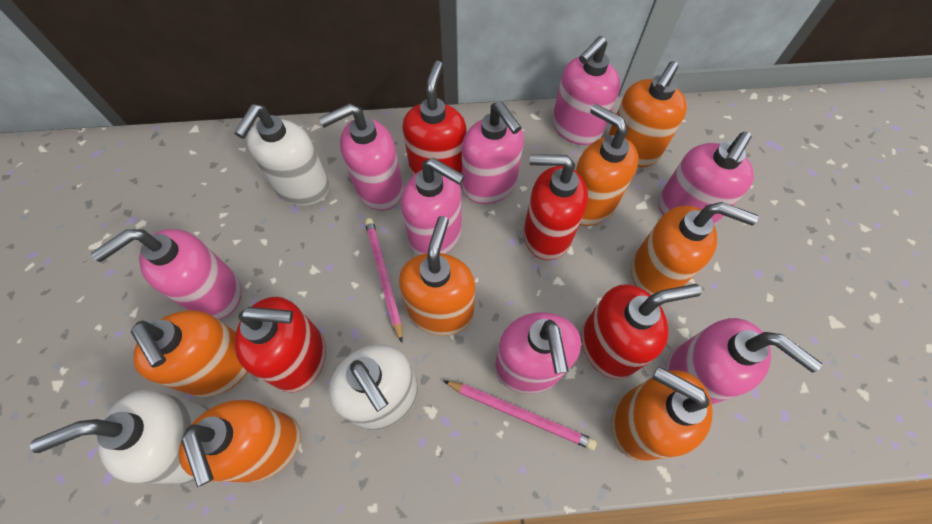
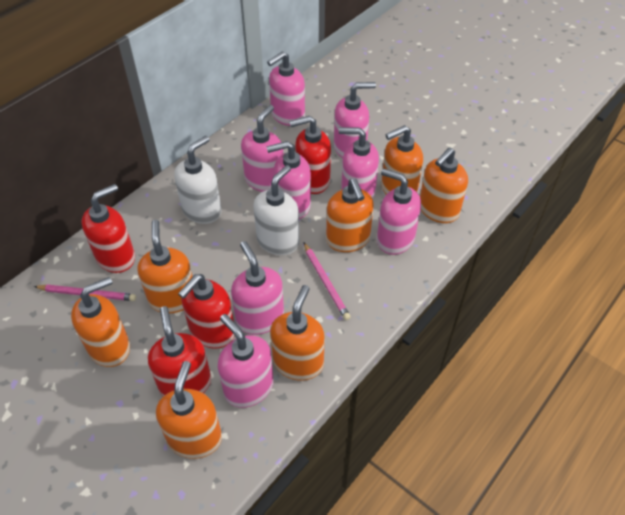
white soap dispenser: [30,390,209,484] [234,104,330,206] [329,344,418,430] = 3 -> [174,136,222,224] [253,165,300,255] = 2

